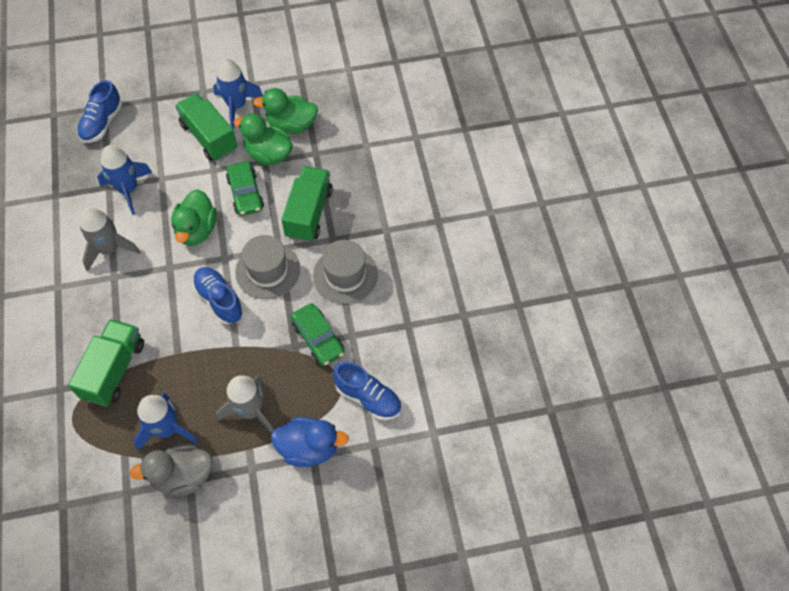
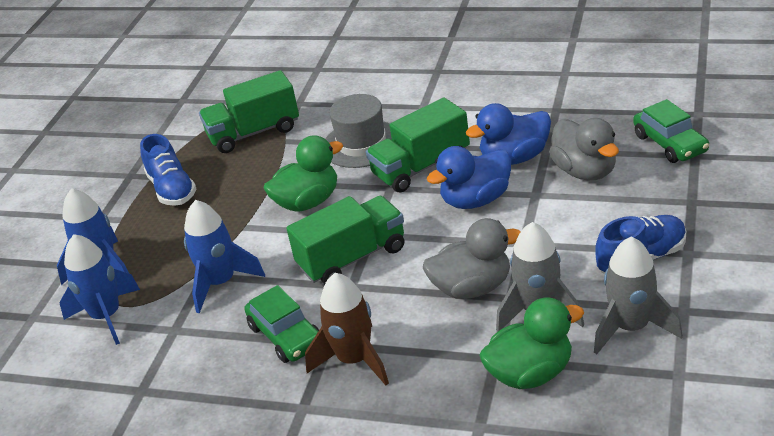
blue duck: [271,417,349,467] = 1 -> [427,146,511,209] [466,103,551,165] = 2
blue shoe: [77,80,122,143] [192,267,244,324] [333,362,401,420] = 3 -> [140,134,196,206] [595,215,686,274] = 2
brown rocket: none = 0 -> [305,273,389,385] = 1
green duck: [171,189,217,246] [233,114,293,165] [253,88,318,134] = 3 -> [264,135,343,212] [479,297,584,389] = 2
grey duck: [129,444,213,496] = 1 -> [423,218,521,299] [549,118,619,180] = 2
grey hat: [235,235,300,299] [313,240,378,304] = 2 -> [325,94,392,168] = 1

